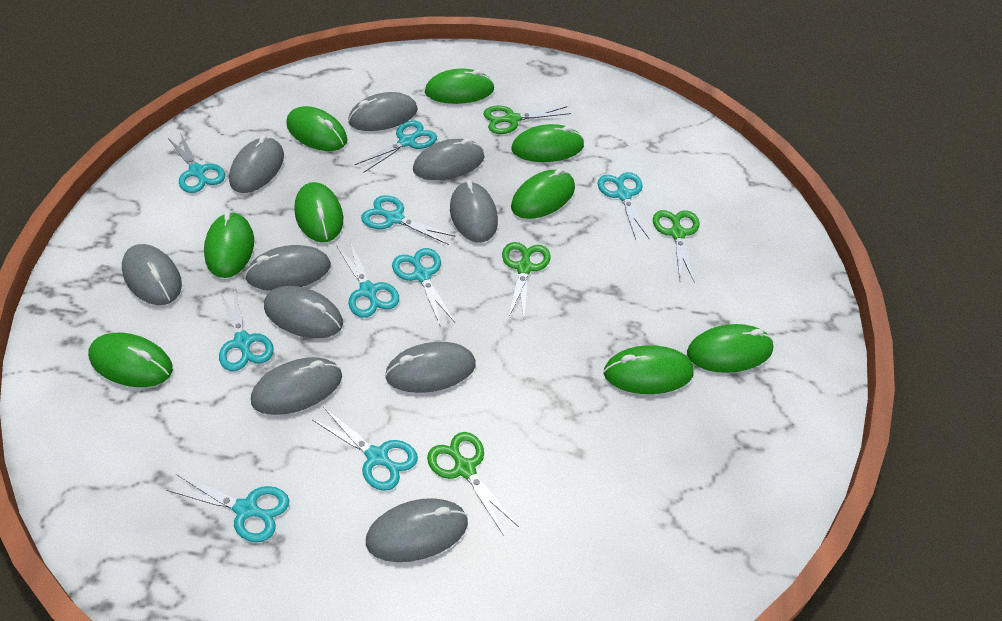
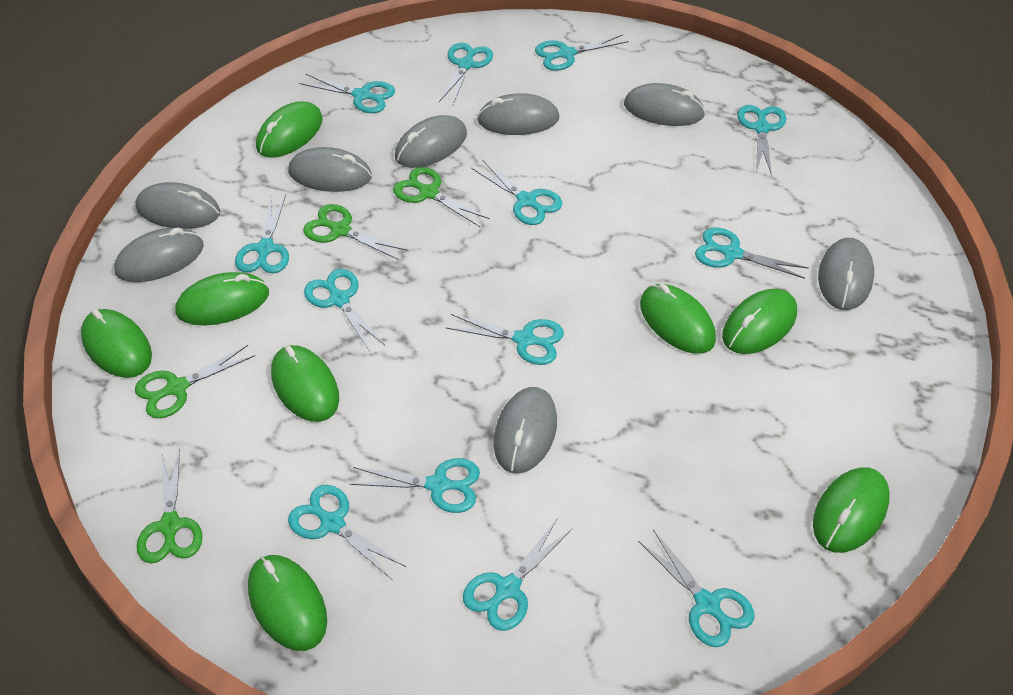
green mouse: [88,333,173,387] [204,211,254,278] [286,106,348,151] [295,182,343,242] [425,69,495,104] [511,124,584,162] [511,168,575,219] [604,345,694,394] [687,324,773,373] = 9 -> [81,309,152,378] [175,272,269,325] [248,555,327,651] [256,102,323,157] [271,345,339,422] [640,284,716,354] [722,289,797,354] [813,467,890,553] = 8
grey mouse: [122,244,182,305] [229,135,284,193] [245,245,331,291] [251,357,342,415] [264,286,343,339] [348,92,418,131] [366,498,468,562] [385,342,476,393] [413,138,485,180] [450,180,498,242] = 10 -> [114,228,204,282] [136,182,220,229] [288,147,372,192] [395,115,467,168] [477,93,560,135] [494,387,557,474] [624,83,706,126] [818,238,874,310] = 8
turquoise scissors: [167,474,289,542] [168,133,225,193] [219,286,274,371] [313,407,418,491] [336,241,399,318] [355,121,437,173] [361,195,456,245] [392,248,455,327] [598,172,649,240] = 9 -> [235,194,289,273] [288,485,406,580] [299,74,395,113] [304,269,385,352] [350,458,480,513] [439,43,493,106] [446,314,564,365] [463,519,573,631] [471,159,562,225] [535,34,629,71] [638,530,754,647] [695,228,809,279] [737,105,786,176] = 13

